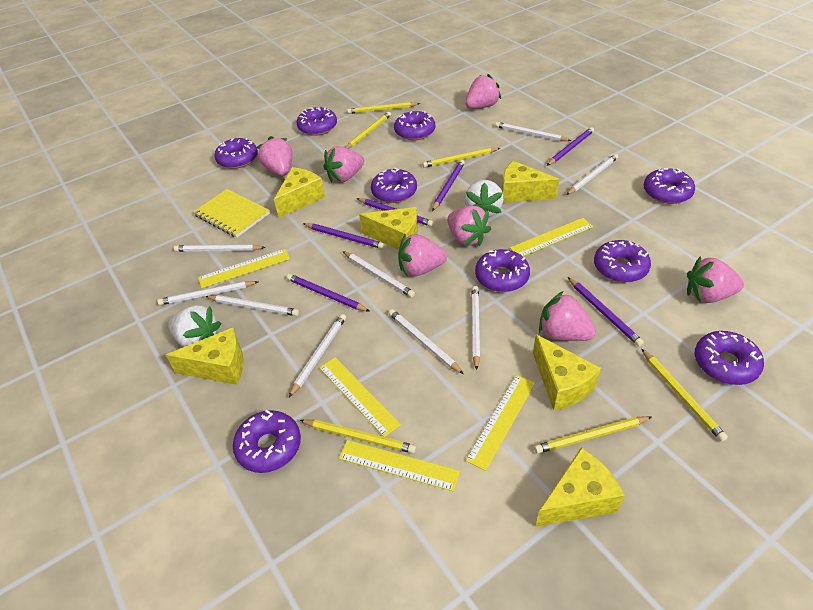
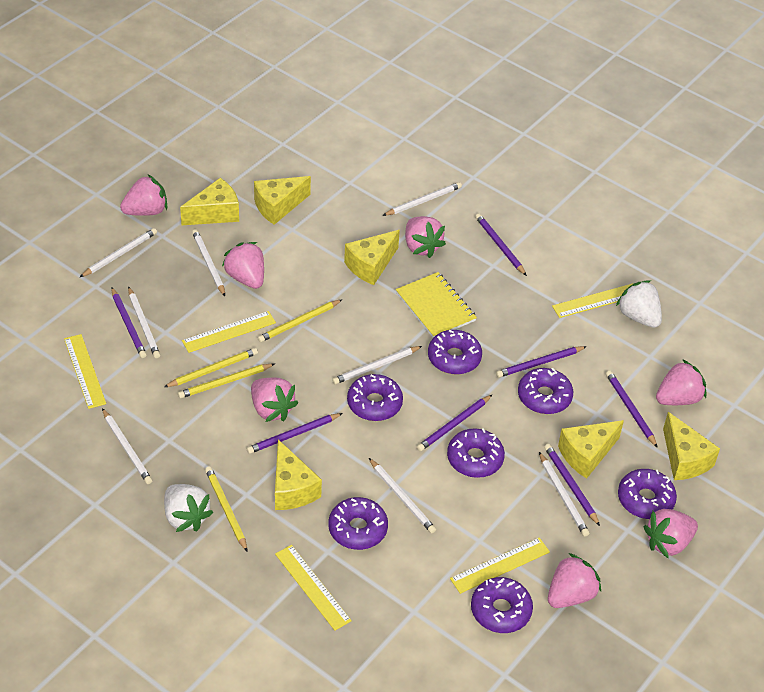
purple donut: [214,138,258,169] [233,410,301,473] [297,107,337,136] [371,167,417,203] [394,111,435,140] [475,249,530,292] [594,240,651,282] [643,168,695,204] [695,331,764,385] = 9 -> [329,497,388,550] [347,374,403,421] [428,330,482,375] [447,428,505,478] [471,577,533,633] [518,368,573,414] [618,469,677,519] = 7
purple pencil: [287,274,370,312] [303,223,384,249] [356,198,434,227] [432,160,465,211] [547,127,594,166] [568,277,644,347] = 6 -> [111,287,147,358] [247,413,343,454] [417,395,492,451] [475,213,527,276] [496,346,587,378] [544,444,600,526] [606,370,658,448] = 7
white pencil: [157,281,259,305] [174,244,266,252] [205,295,299,316] [289,314,346,397] [343,251,415,297] [388,309,464,374] [471,286,480,370] [495,122,571,141] [566,154,618,195] = 9 -> [80,228,157,277] [102,408,152,484] [128,286,160,358] [192,229,225,296] [332,346,422,384] [369,458,436,533] [382,182,462,216] [539,452,590,537] = 8
yellow pencil: [300,420,416,454] [345,112,391,149] [347,102,420,114] [422,148,500,168] [534,416,652,454] [642,349,728,442] = 6 -> [164,348,258,387] [178,364,274,398] [205,466,248,552] [258,299,343,342] = 4

